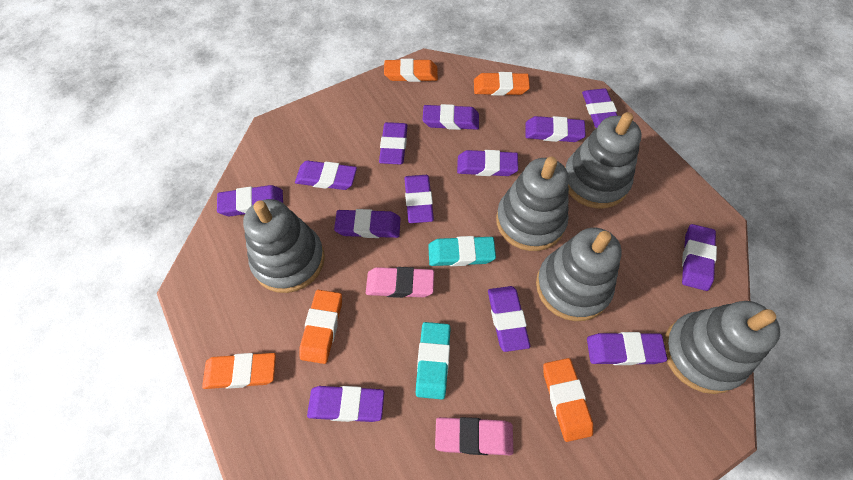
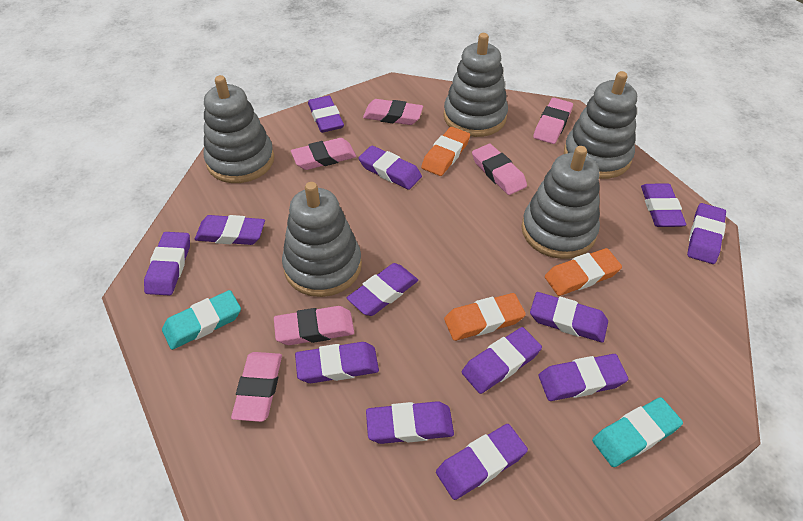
orange eraser: [202,353,276,389] [299,290,342,364] [384,59,438,82] [474,72,530,96] [543,358,593,442] = 5 -> [421,127,470,176] [444,293,526,341] [545,248,622,296] = 3
pink eraser: [366,267,434,298] [435,417,513,455] = 2 -> [231,352,282,422] [274,306,354,345] [291,138,356,170] [363,99,423,125] [472,144,527,195] [533,98,573,144] = 6

